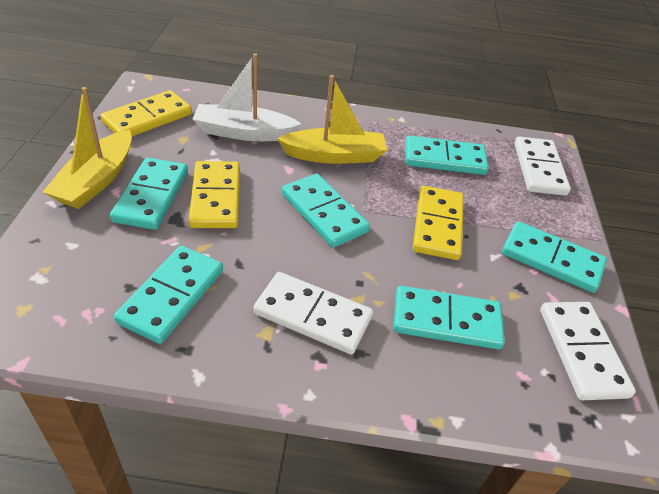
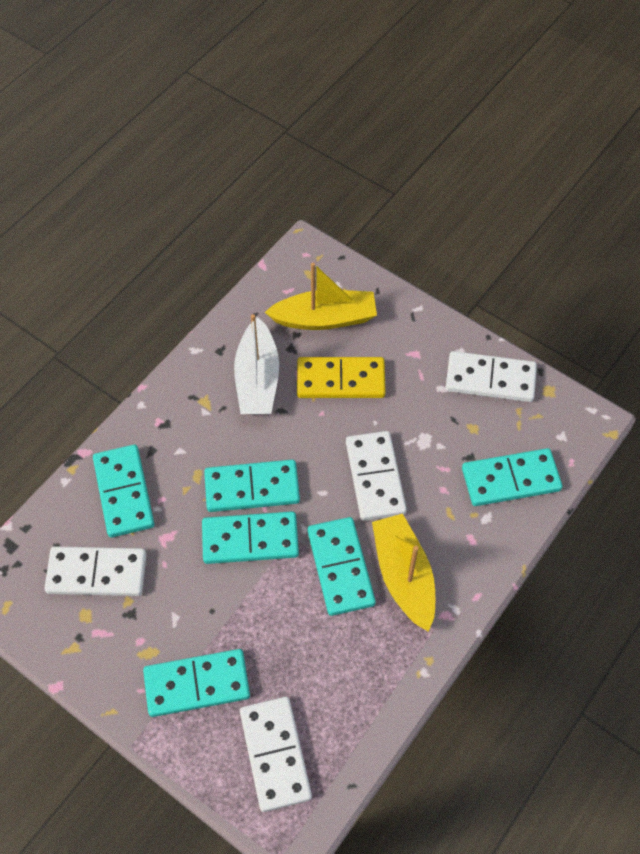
white domino: [253,272,373,354] [514,137,571,196] [540,302,636,400] = 3 -> [44,546,147,596] [240,697,312,812] [346,431,407,521] [446,351,537,402] = 4
yellow domino: [101,90,192,137] [189,161,240,228] [413,186,464,260] = 3 -> [297,357,386,398] = 1

